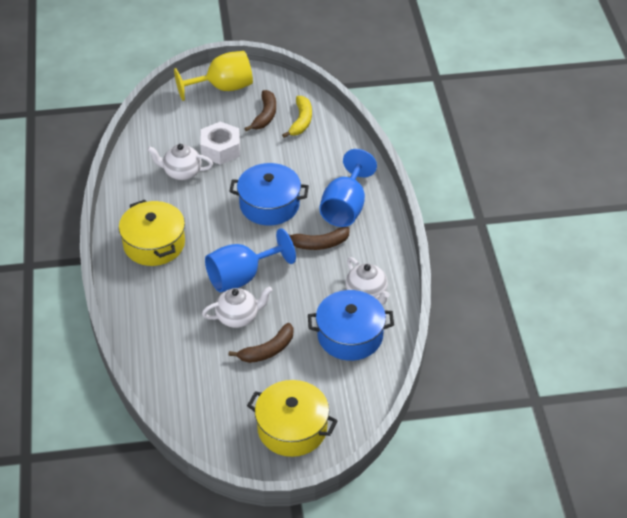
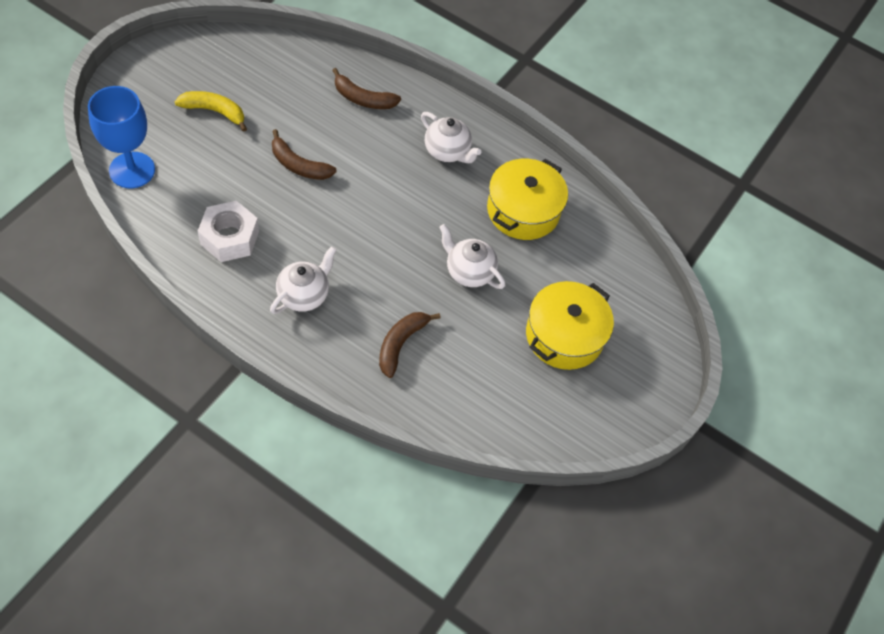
blue goblet: [205,228,296,292] [319,149,377,227] = 2 -> [88,86,155,188] = 1
blue pot: [229,163,309,226] [308,290,394,361] = 2 -> none = 0
yellow goblet: [174,51,253,101] = 1 -> none = 0

